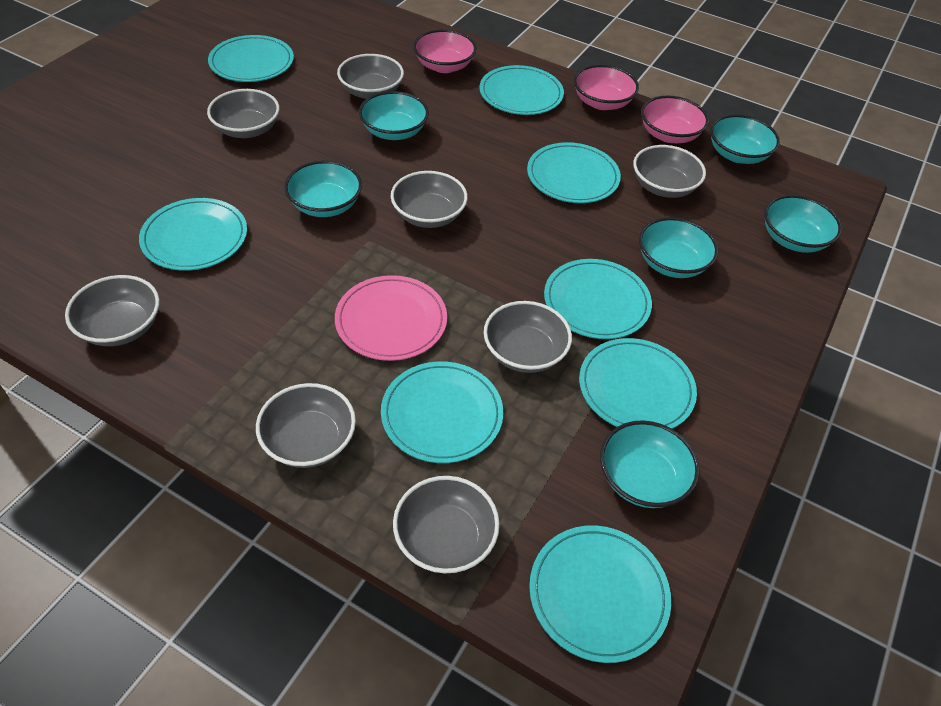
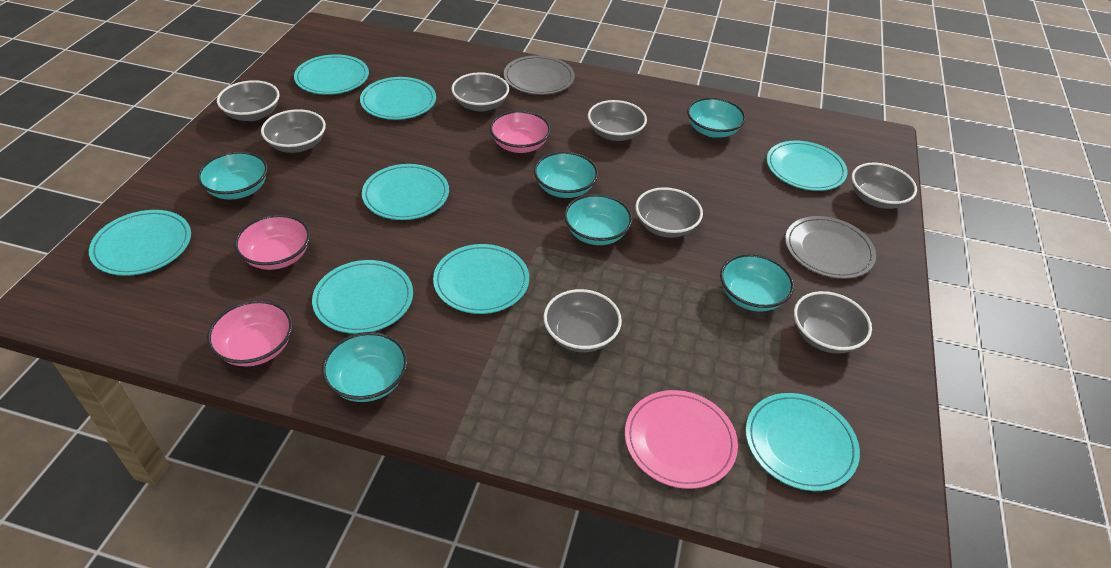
grey plate: none = 0 -> [504,55,575,95] [785,216,876,279] = 2

